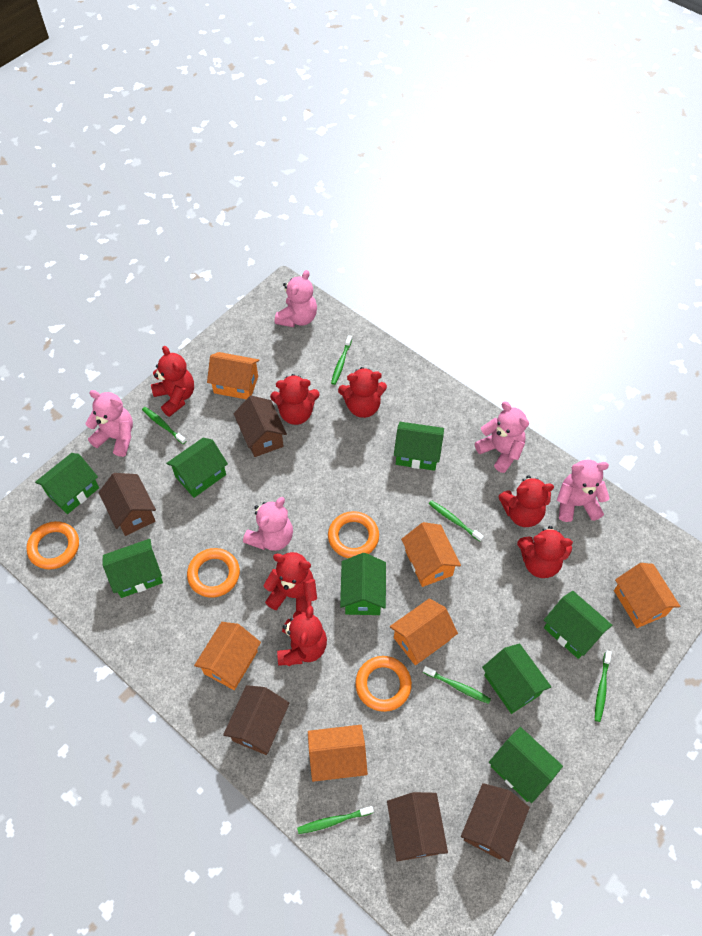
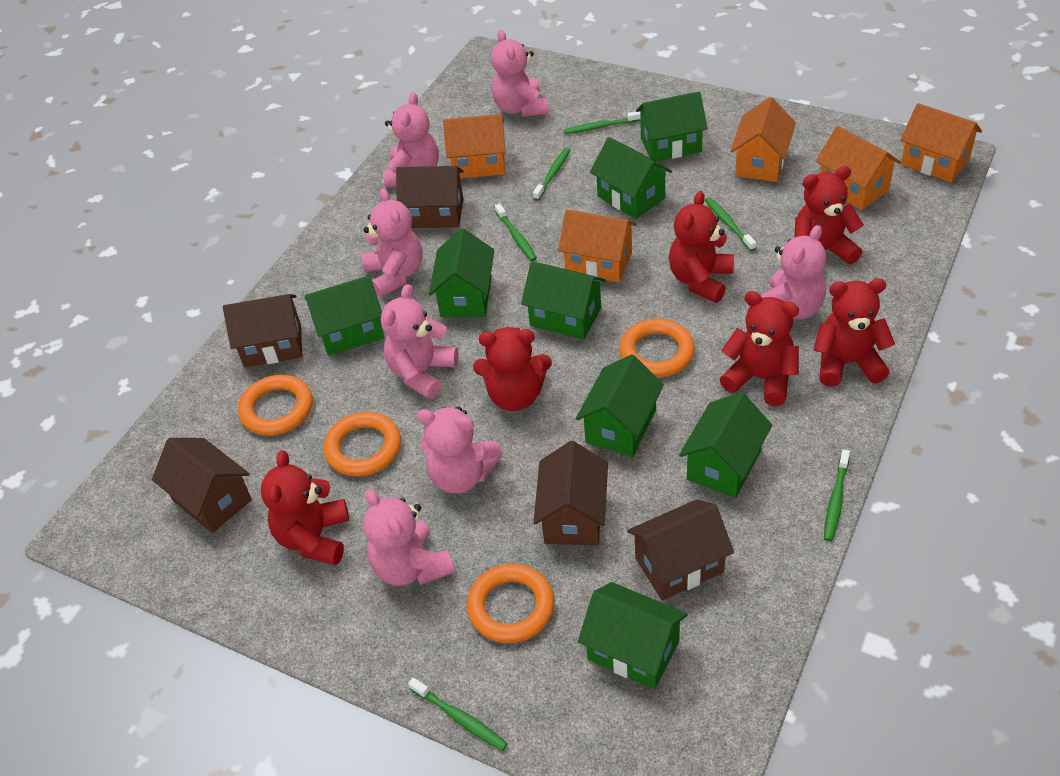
orange house: [194,622,261,690] [207,352,260,399] [308,725,368,782] [390,598,458,665] [401,522,461,587] [614,563,681,628] = 6 -> [443,114,506,178] [558,210,637,283] [730,97,796,182] [816,126,901,210] [900,103,982,182] = 5
pink teddy bear: [85,390,133,457] [243,497,293,551] [275,270,317,327] [475,401,529,473] [557,460,610,522] = 5 -> [362,188,423,297] [363,489,455,586] [381,284,458,399] [383,92,439,187] [417,406,502,493] [491,30,548,117] [762,225,826,320] = 7
red teddy bear: [151,346,194,417] [263,552,317,613] [270,374,320,425] [277,606,327,666] [338,367,387,418] [498,475,554,527] [517,526,573,578] = 7 -> [261,450,349,565] [473,327,552,411] [669,191,734,303] [720,291,799,406] [794,166,864,264] [814,278,895,387] = 6

